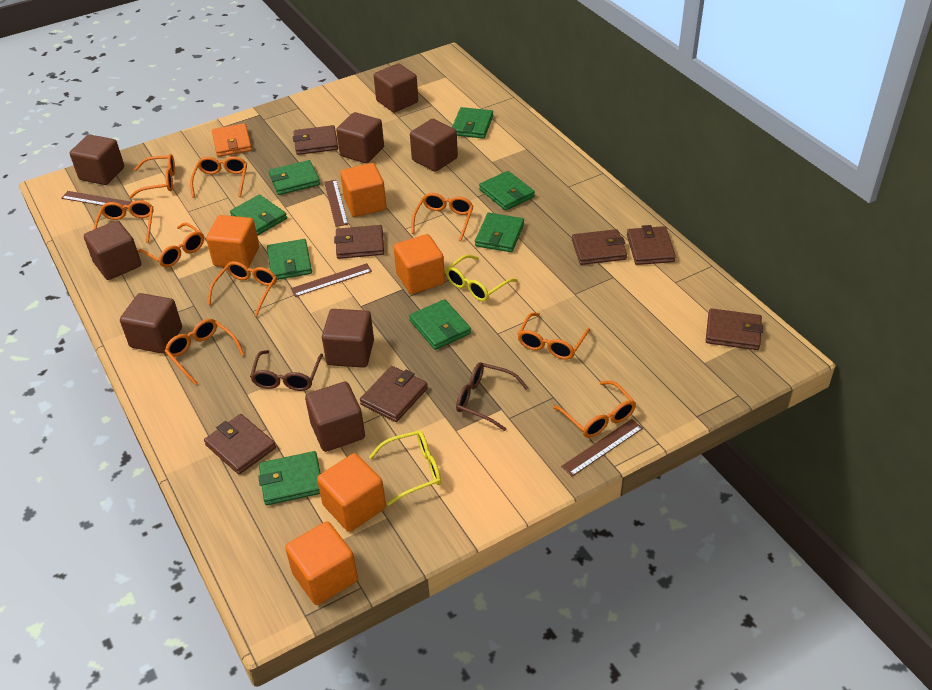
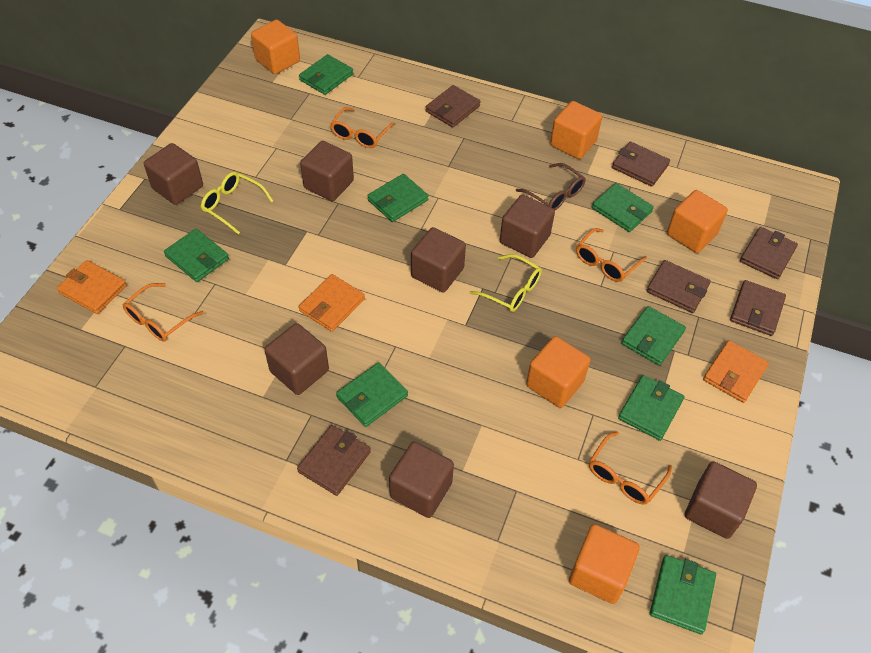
brown cube: [70,134,124,185] [84,220,141,280] [120,293,182,354] [305,382,365,452] [322,309,374,368] [336,112,384,163] [374,63,418,112] [410,119,458,172] = 8 -> [144,143,203,205] [265,323,329,395] [300,141,354,201] [389,441,454,518] [411,227,466,293] [500,195,555,258] [685,461,757,539] = 7
brown glasses: [250,350,323,391] [456,362,528,431] = 2 -> [516,163,586,210] = 1
brown ruler: [61,191,131,210] [291,263,372,297] [324,180,348,227] [561,419,643,477] = 4 -> none = 0
brown wallet: [204,414,276,475] [293,125,338,155] [334,225,384,259] [360,366,428,422] [572,229,627,265] [627,225,676,265] [706,308,763,350] = 7 -> [297,425,371,496] [425,85,481,127] [612,142,670,187] [646,260,711,313] [730,280,786,336] [740,227,798,279] = 6
orange glasses: [94,200,154,243] [129,154,175,199] [137,223,204,268] [165,319,244,385] [190,156,247,197] [208,261,277,316] [411,193,473,241] [518,313,590,360] [553,381,636,438] = 9 -> [123,283,204,342] [330,107,395,148] [576,228,647,282] [589,431,672,505] = 4
orange wallet: [212,123,252,157] = 1 -> [57,260,127,314] [299,274,365,332] [703,340,769,403] = 3

